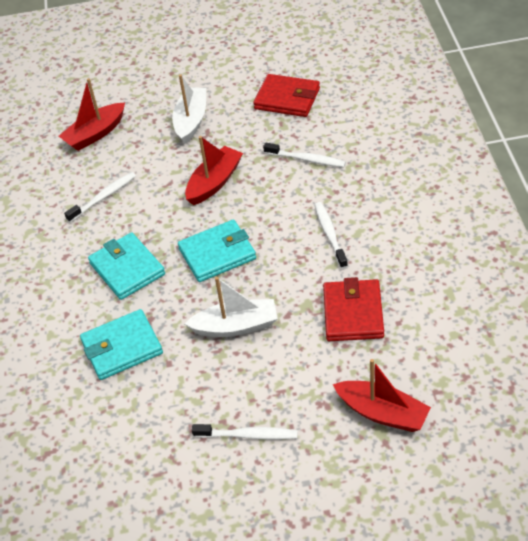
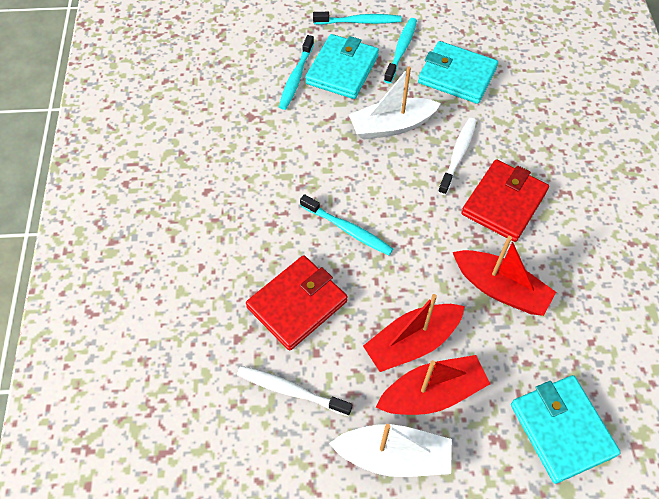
turquoise toothbrush: none = 0 -> [279,35,314,110] [300,194,393,255] [313,12,401,25] [384,18,417,84] = 4
white toothbrush: [64,172,136,223] [192,424,298,440] [263,143,346,167] [314,202,348,269] = 4 -> [237,366,352,416] [438,118,476,195] = 2

